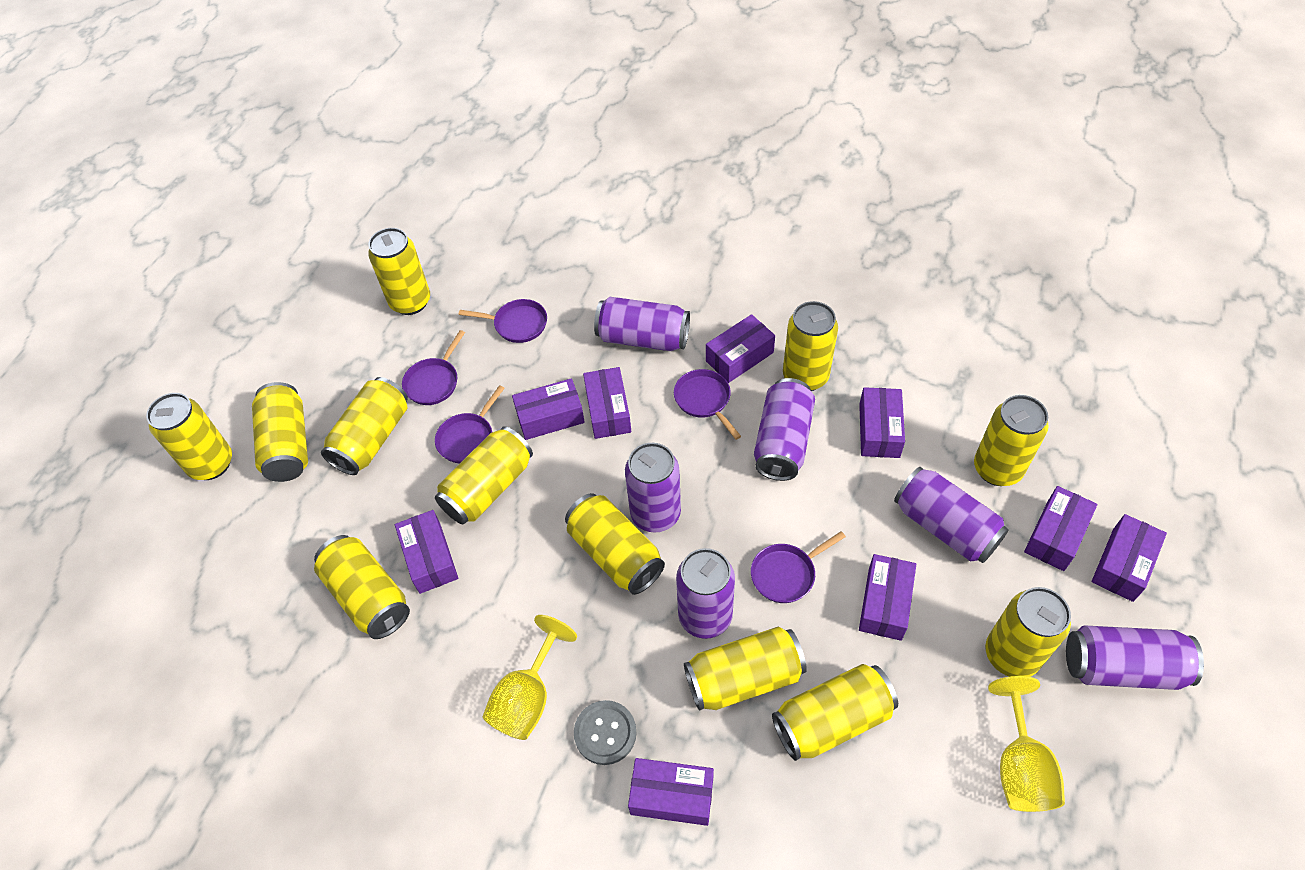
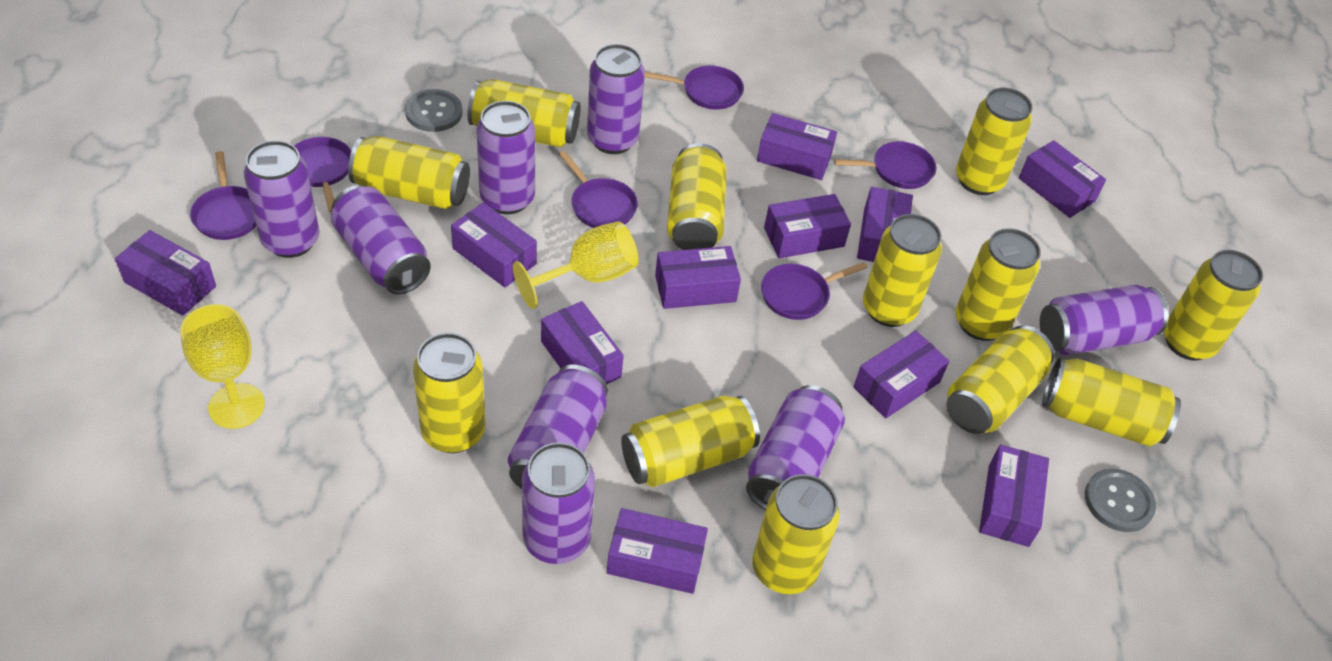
grey button: [574,700,637,765] = 1 -> [405,89,463,132] [1085,469,1156,532] = 2
purple box: [395,510,458,594] [512,378,585,440] [583,367,631,439] [628,758,714,826] [706,314,775,383] [859,387,905,458] [859,554,916,641] [1024,486,1097,571] [1092,514,1167,602] = 9 -> [115,230,216,316] [451,202,537,288] [541,301,624,384] [607,508,708,594] [655,246,741,309] [757,113,837,180] [764,194,851,258] [854,331,949,418] [857,186,913,262] [979,445,1049,547] [1019,140,1106,218] = 11
purple can: [594,297,690,351] [625,443,681,533] [676,548,735,639] [754,378,815,481] [894,467,1009,563] [1066,625,1204,690] = 6 -> [244,140,319,258] [331,185,431,295] [476,101,535,214] [508,365,608,489] [522,442,595,564] [587,44,645,154] [746,385,845,510] [1040,285,1168,355] = 8
purple pan: [402,330,465,405] [435,385,505,463] [459,299,547,343] [674,369,741,440] [751,531,846,603] = 5 -> [190,151,256,240] [294,137,351,213] [559,151,638,228] [645,65,744,110] [761,262,867,320] [834,141,936,189] = 6

